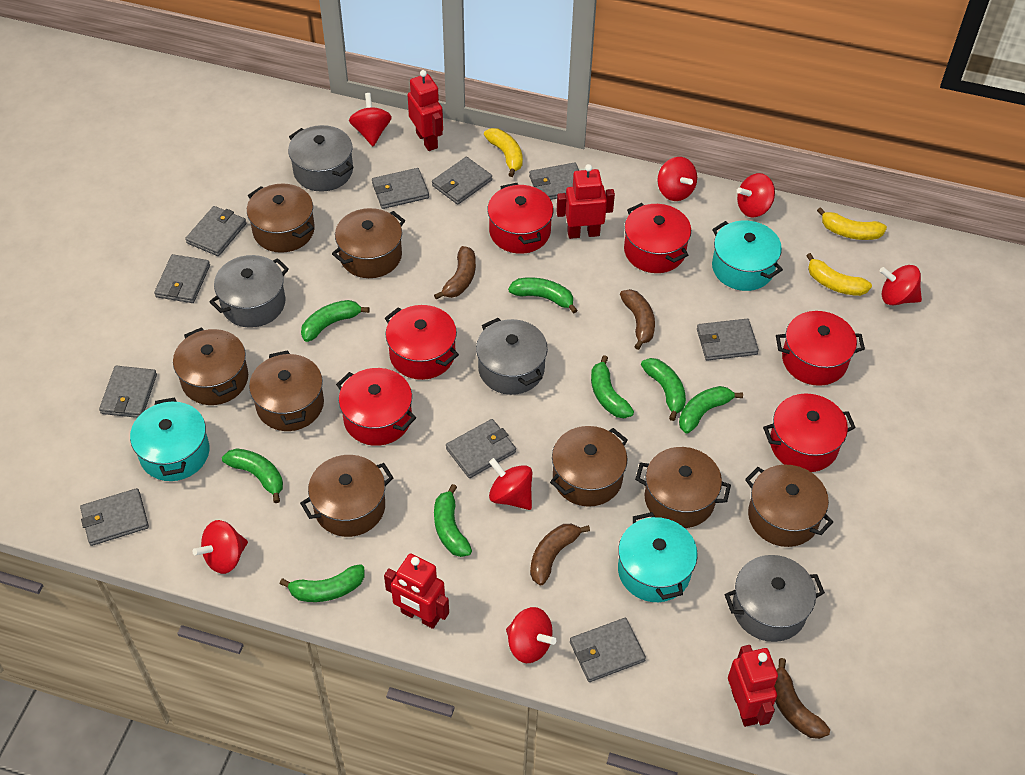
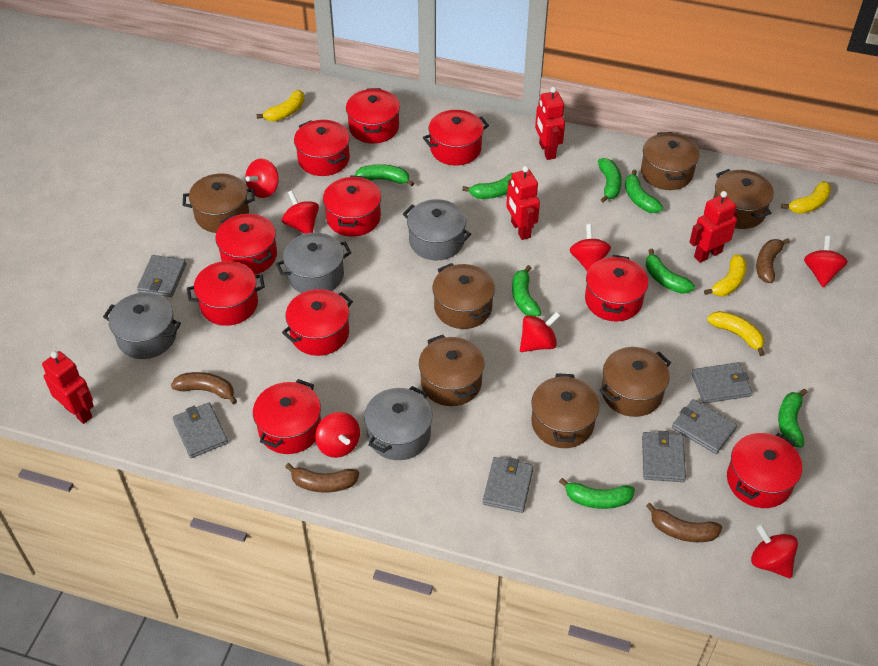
brown pot: [173,327,248,405] [247,184,315,253] [249,350,324,431] [300,455,393,537] [332,208,405,278] [550,426,628,507] [635,447,731,528] [745,465,833,547] = 8 -> [183,173,254,233] [419,335,485,406] [432,263,495,329] [531,373,599,448] [599,347,671,417] [641,132,700,190] [713,169,774,229] = 7
grey wallet: [80,488,149,546] [99,366,157,418] [154,254,210,303] [185,206,246,256] [372,168,429,209] [432,157,492,205] [446,419,516,478] [529,162,579,200] [570,618,646,682] [697,319,759,361] = 10 -> [137,255,186,297] [173,402,228,458] [483,457,534,513] [642,431,686,482] [672,399,737,454] [691,362,752,403] = 6
red pot: [336,368,416,446] [385,305,459,380] [487,183,554,254] [624,203,691,273] [763,393,856,472] [776,311,865,386] = 6 -> [187,261,265,326] [215,214,277,274] [253,379,321,454] [282,289,353,356] [294,120,350,176] [323,175,381,237] [346,88,400,144] [423,110,489,165] [585,255,648,321] [727,433,802,508] = 10
turquoise pot: [130,397,209,481] [618,512,698,602] [712,220,783,291] = 3 -> none = 0
yellow banana: [484,128,523,177] [806,253,872,296] [817,207,887,240] = 3 -> [257,90,305,121] [704,254,747,296] [707,311,764,356] [781,181,831,214] = 4

